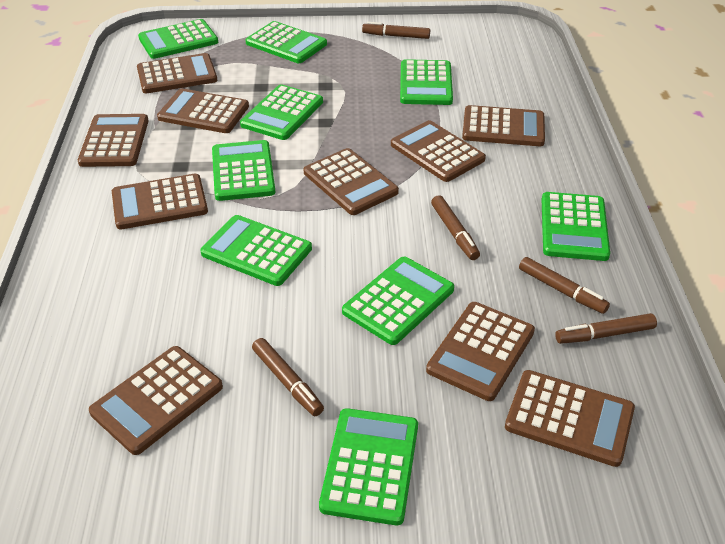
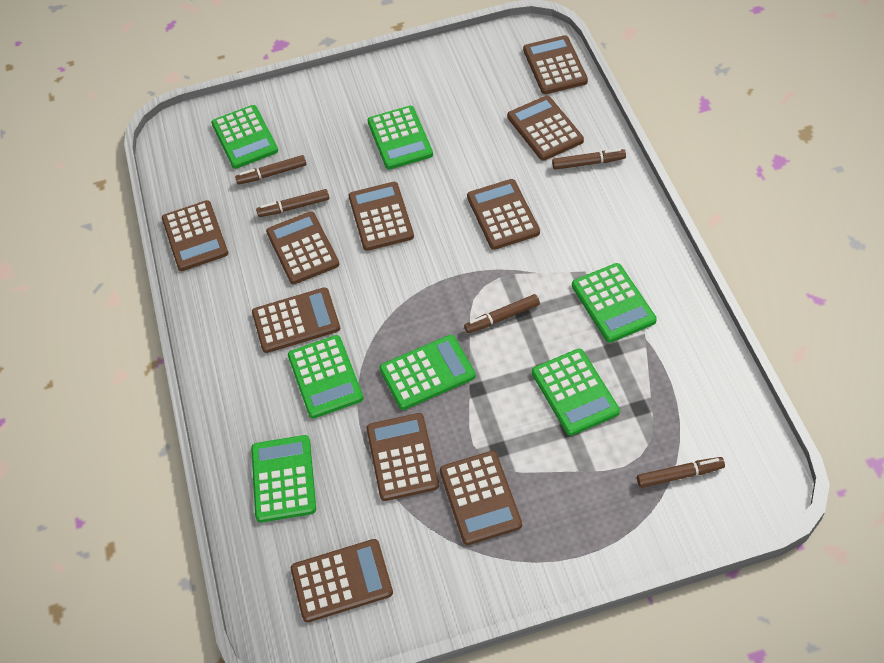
green calculator: [138,19,218,59] [200,215,312,286] [212,140,275,201] [240,85,323,140] [245,21,327,63] [319,408,418,525] [342,257,454,345] [400,59,453,105] [541,192,610,261] = 9 -> [211,105,278,169] [251,435,316,522] [288,335,364,419] [367,106,433,170] [379,335,476,410] [532,349,620,436] [572,263,657,343] = 7

